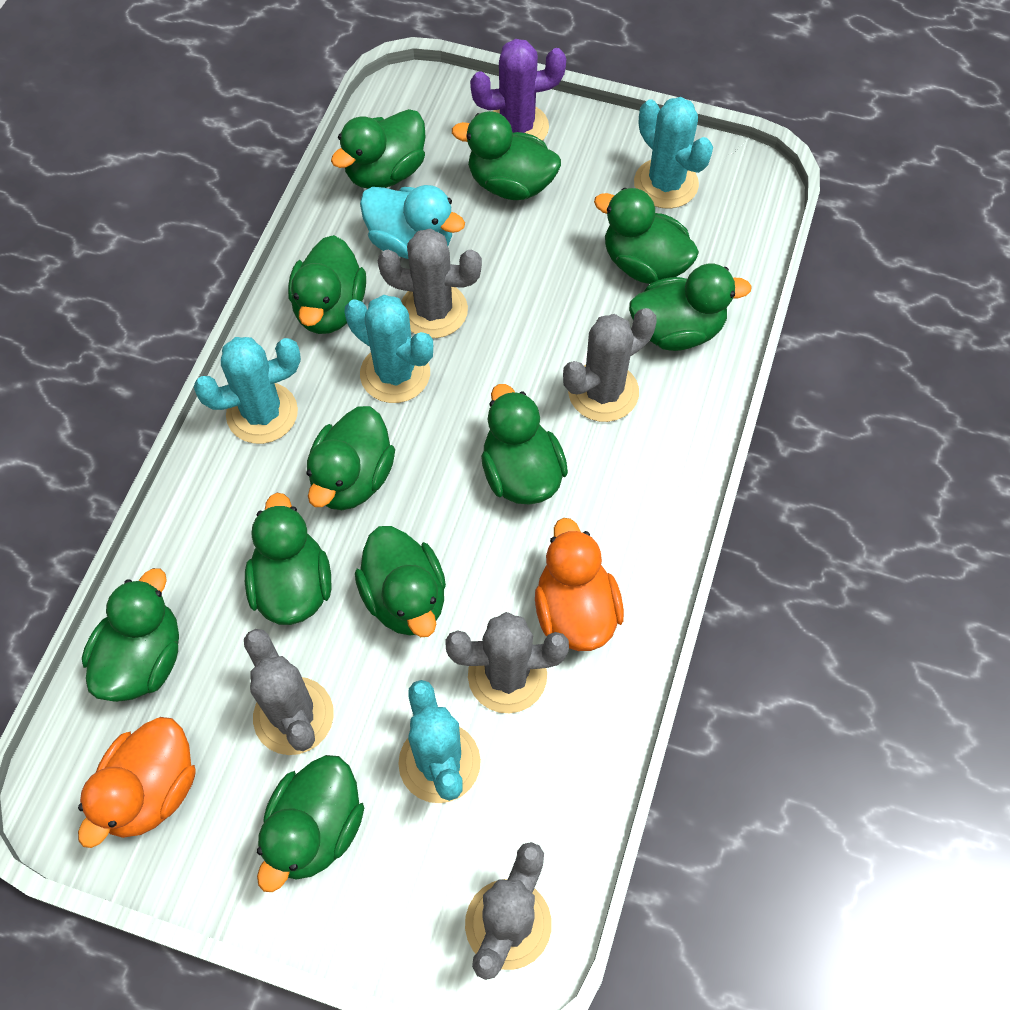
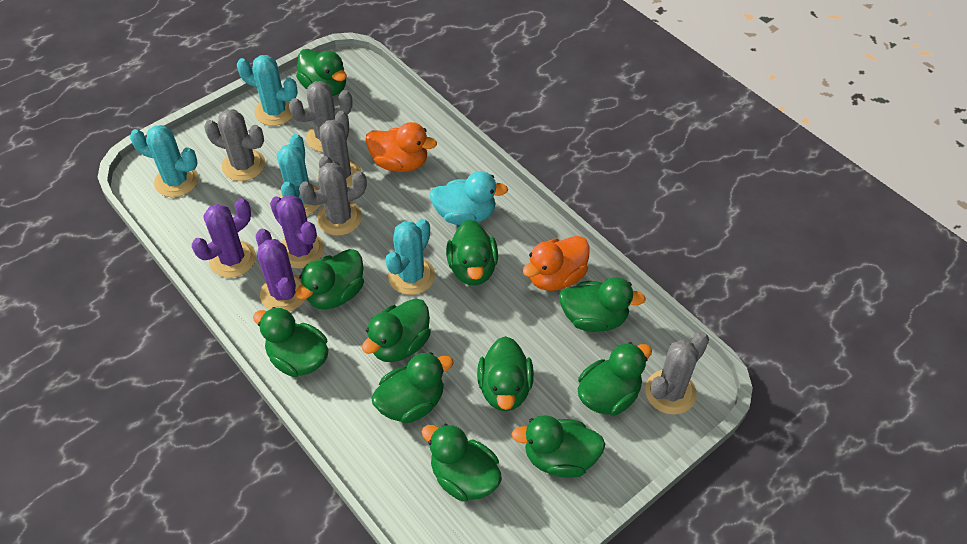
purple cactus: [470,39,566,141] = 1 -> [192,198,256,278] [256,229,305,312] [270,195,324,269] = 3

